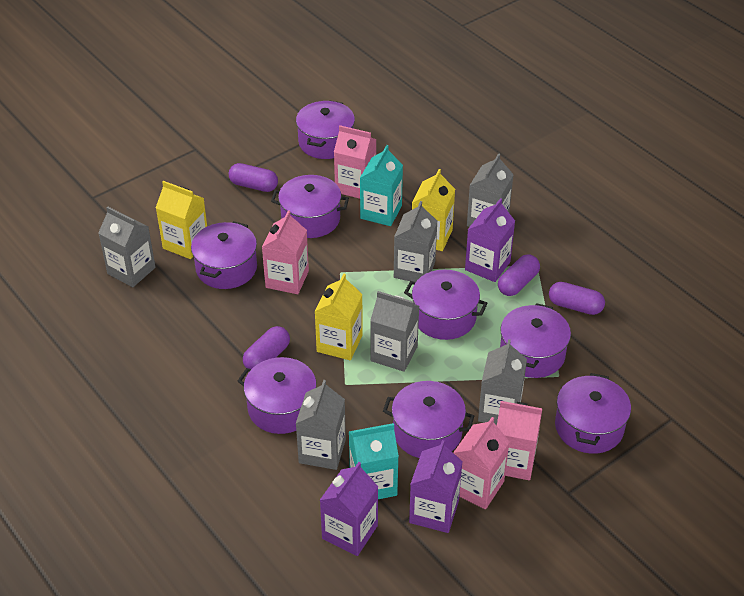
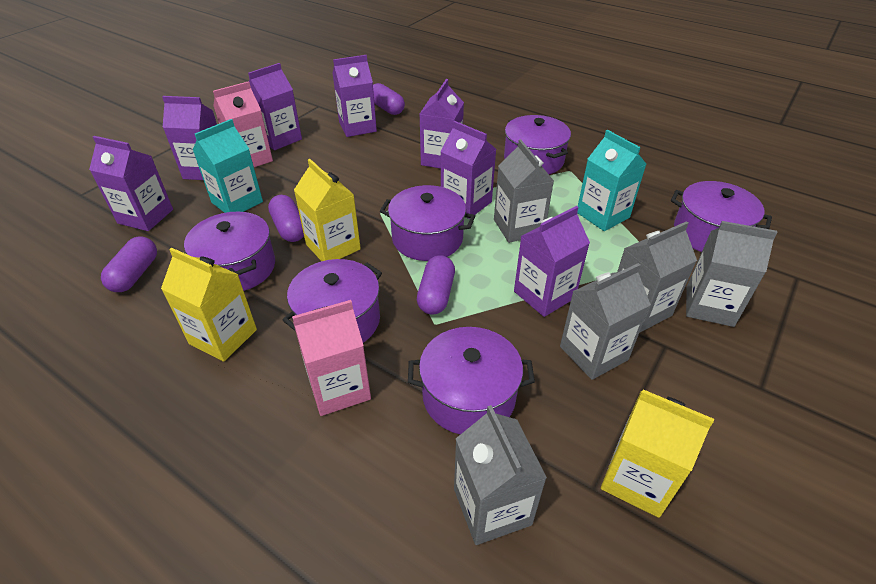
grey carton: [98,206,156,287] [296,380,346,470] [370,291,419,372] [394,201,437,282] [467,153,514,227] [478,339,527,425] = 6 -> [454,405,547,545] [494,139,554,243] [560,263,651,380] [617,221,697,333] [686,221,778,327] = 5
pink carton: [262,210,309,294] [334,125,376,199] [453,417,509,509] [497,401,542,480] = 4 -> [213,81,273,167] [292,300,371,416] = 2
purple carton: [320,462,378,556] [409,440,463,533] [465,198,515,282] = 3 -> [89,136,173,231] [162,96,217,180] [248,63,302,150] [332,55,377,137] [420,79,464,169] [440,121,496,219] [514,206,590,317] = 7
purple pot: [191,221,257,289] [238,357,317,434] [271,175,349,238] [296,100,355,159] [383,381,474,458] [404,270,488,340] [500,303,571,378] [555,373,631,454] = 8 -> [184,212,275,291] [282,259,382,343] [380,185,475,261] [408,327,535,434] [504,115,571,174] [671,181,772,252] = 6

